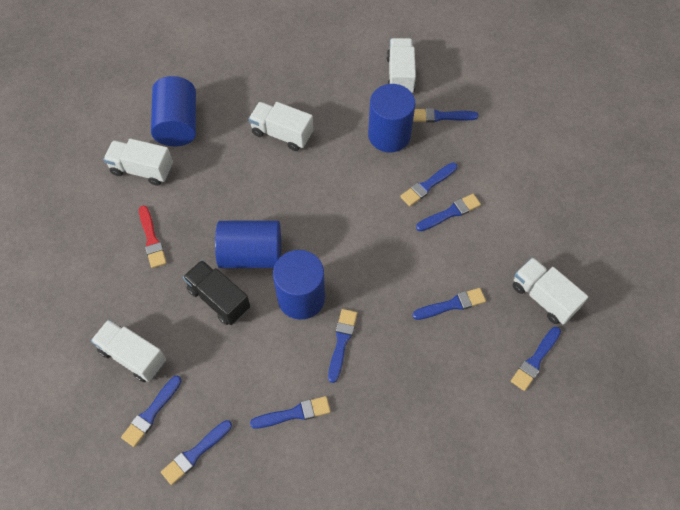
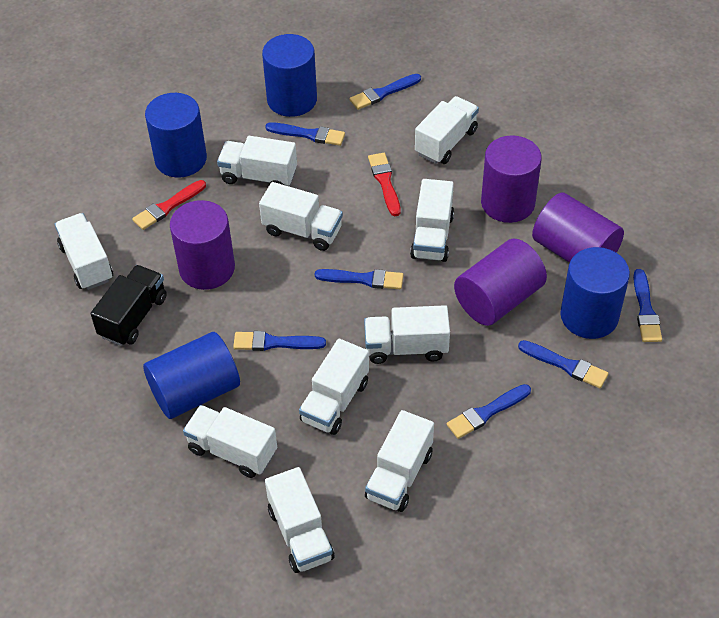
blue brush: [121,376,181,447] [161,420,232,485] [250,396,331,429] [328,309,357,383] [400,162,457,206] [412,288,486,320] [413,108,478,122] [416,194,481,231] [511,327,561,391] = 9 -> [233,331,326,351] [265,122,345,146] [315,269,403,289] [349,74,421,110] [447,384,531,439] [518,340,609,388] [633,269,662,342] = 7
purple cylinder: none = 0 -> [170,200,235,290] [454,239,547,326] [481,135,542,223] [532,193,624,263] = 4
red brush: [139,205,167,268] = 1 -> [132,180,206,230] [368,153,401,216] = 2
white truck: [91,319,166,382] [103,139,173,186] [249,102,313,151] [386,38,416,93] [512,257,588,325] = 5 -> [55,213,113,290] [183,405,277,478] [217,136,297,186] [259,182,343,251] [265,467,334,573] [299,339,369,435] [364,305,450,364] [365,410,434,512] [410,179,454,262] [415,96,479,164] = 10

